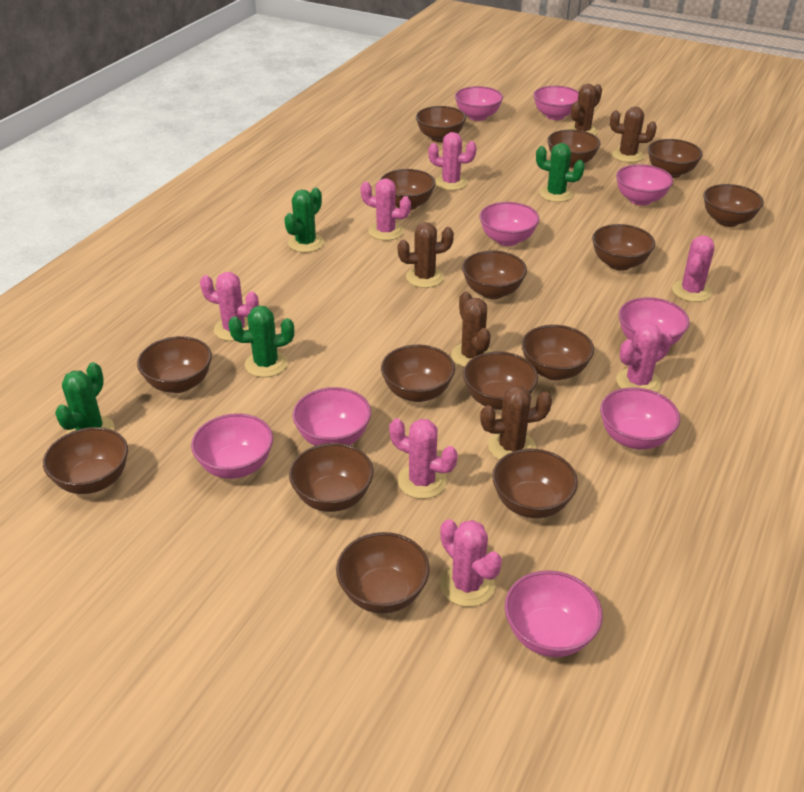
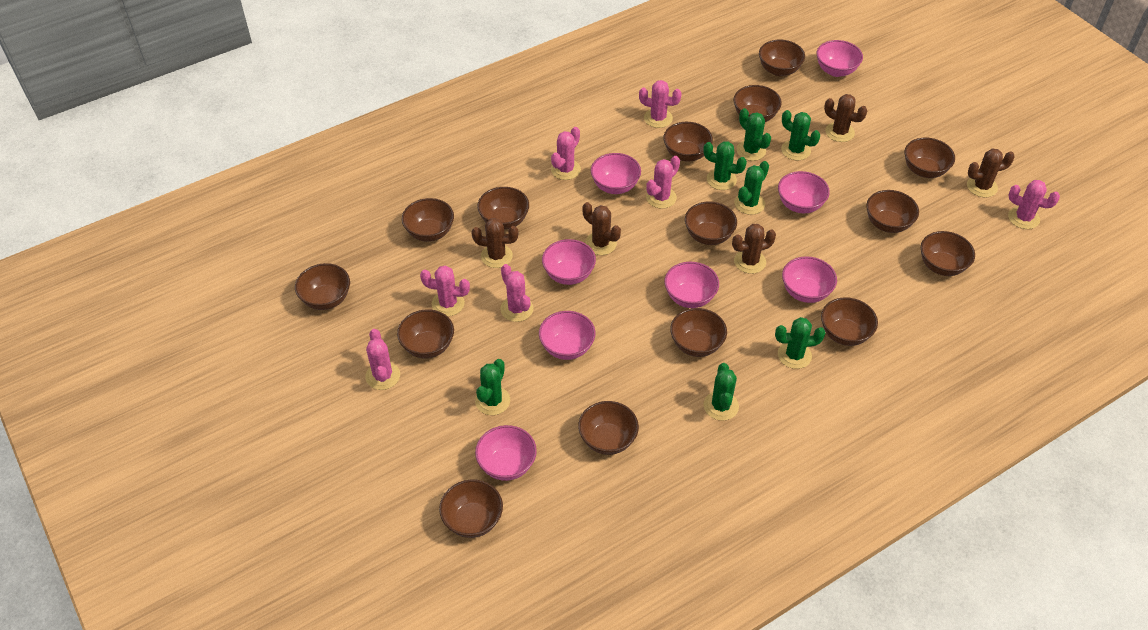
green cactus: [55,362,114,434] [228,306,294,377] [284,187,324,253] [536,143,585,202] = 4 -> [475,359,510,415] [703,141,747,190] [704,363,739,421] [734,161,769,215] [737,108,771,161] [775,317,825,369] [781,110,820,160] = 7
pink bowl: [191,413,273,479] [292,387,371,446] [455,86,503,121] [480,202,540,246] [505,570,603,657] [533,86,579,120] [600,387,680,449] [616,164,673,206] [619,297,690,346] = 9 -> [475,425,537,481] [539,311,595,360] [542,239,596,285] [591,153,641,194] [664,262,719,308] [778,171,830,213] [782,256,837,303] [816,40,863,77] = 8

